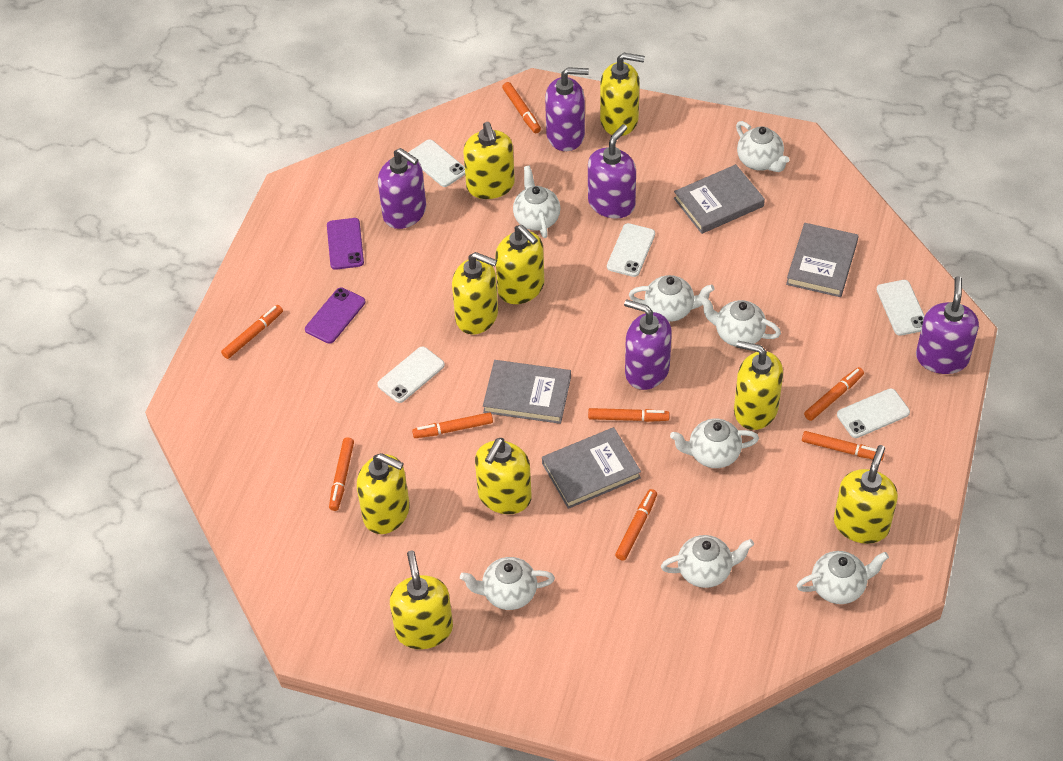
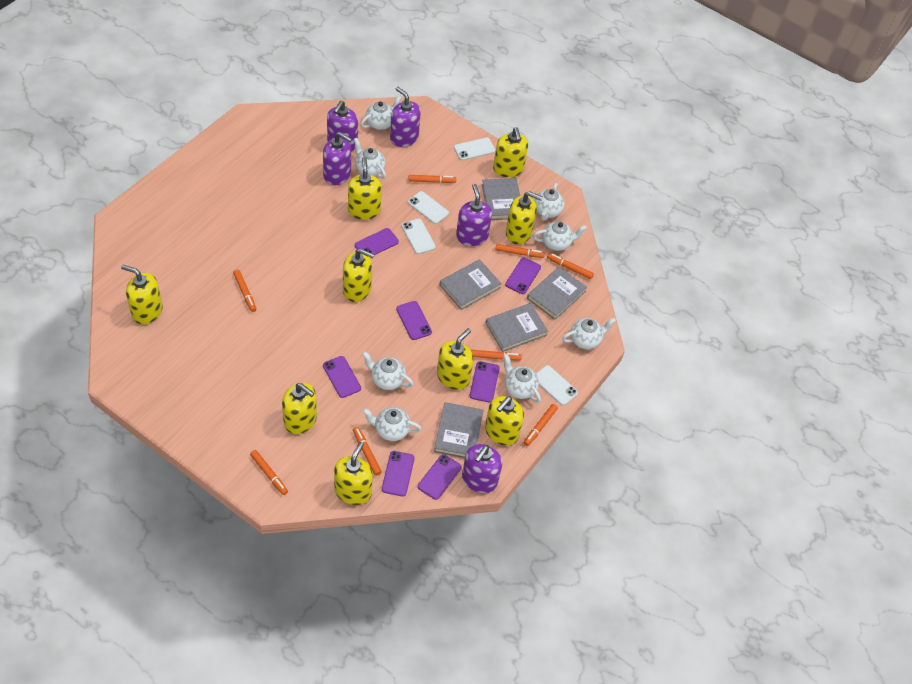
grey book: [483,360,571,424] [542,427,641,509] [674,164,765,234] [786,223,858,297] = 4 -> [434,402,483,458] [439,259,502,310] [482,178,520,220] [485,303,548,352] [527,267,587,320] = 5
purple phone: [305,288,365,344] [327,218,364,270] = 2 -> [323,356,361,398] [355,228,399,255] [382,451,415,496] [396,301,432,340] [418,454,462,500] [470,361,500,403] [505,258,541,294] = 7
white phone: [377,346,445,403] [408,139,465,187] [607,223,655,277] [837,388,910,438] [876,280,924,336] = 5 -> [402,219,436,254] [408,191,449,224] [454,138,495,160] [536,365,578,405] = 4

